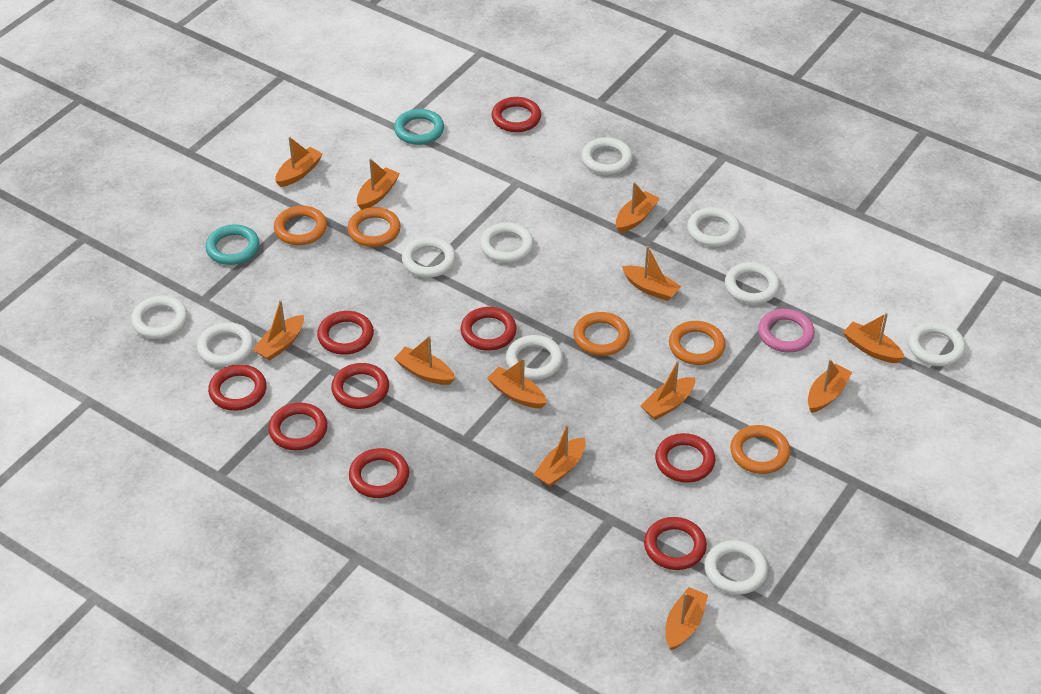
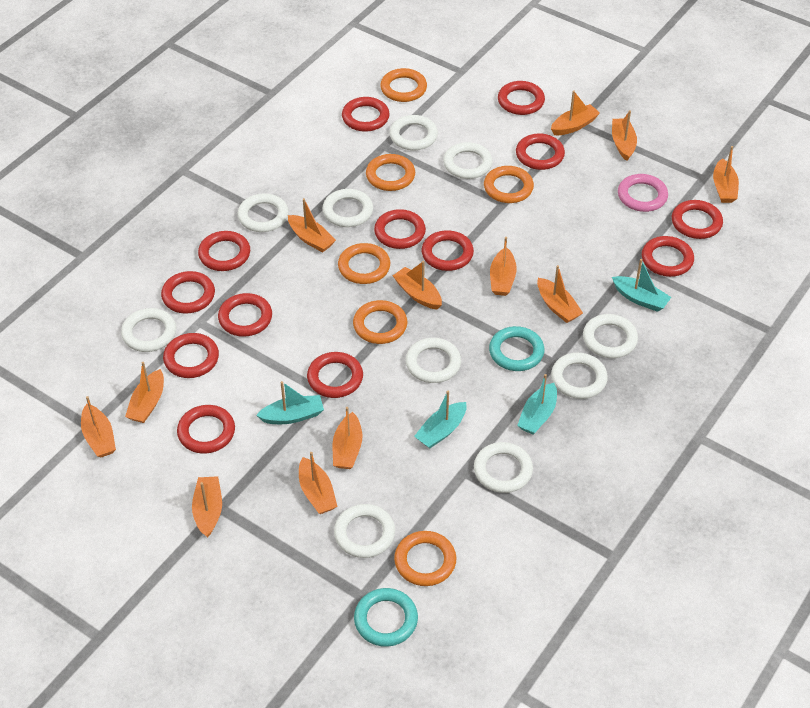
orange ring: [274,206,327,245] [347,207,401,247] [573,312,630,356] [669,321,726,365] [730,425,790,474] = 5 -> [338,243,390,284] [353,300,407,344] [366,154,415,191] [380,68,427,102] [394,531,457,586] [484,166,534,203] = 6
red ring: [208,364,267,411] [268,403,328,450] [317,311,374,355] [331,363,389,409] [349,448,409,498] [460,307,517,350] [491,97,541,132] [644,517,707,570] [655,433,715,483] = 9 -> [161,271,215,314] [163,333,219,378] [177,405,235,454] [198,231,250,271] [218,293,272,337] [307,352,363,398] [342,97,390,132] [374,209,426,249] [422,230,474,271] [498,81,545,115] [516,134,565,170] [642,236,694,277] [672,200,723,239] = 13
turquoise boat: none = 0 -> [256,381,324,424] [414,391,467,448] [517,374,557,434] [612,259,671,312] = 4

